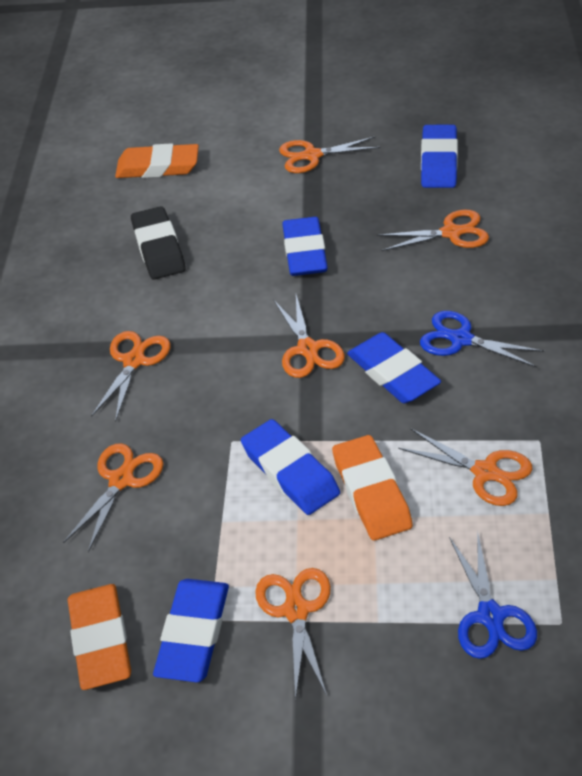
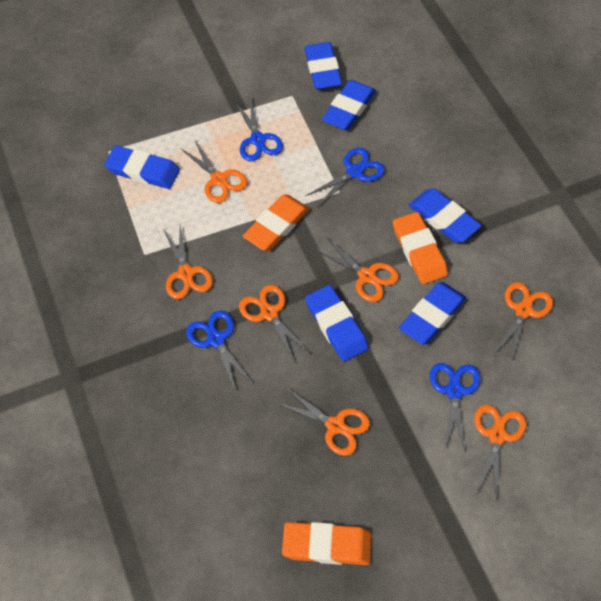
black eraser: [131,206,186,280] = 1 -> none = 0
blue eraser: [153,579,229,682] [241,419,340,515] [283,217,328,276] [347,332,441,403] [421,125,458,188] = 5 -> [104,146,180,189] [304,42,342,90] [305,285,369,361] [322,80,376,130] [399,282,466,345] [409,188,482,243] = 6
blue scissors: [420,311,544,368] [449,530,537,659] = 2 -> [186,311,254,392] [235,100,283,161] [306,148,385,207] [430,363,480,451] = 4

